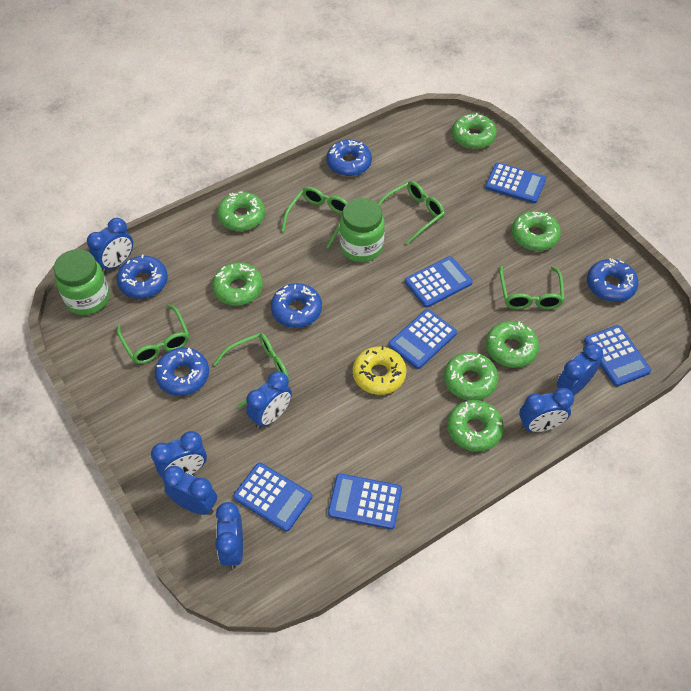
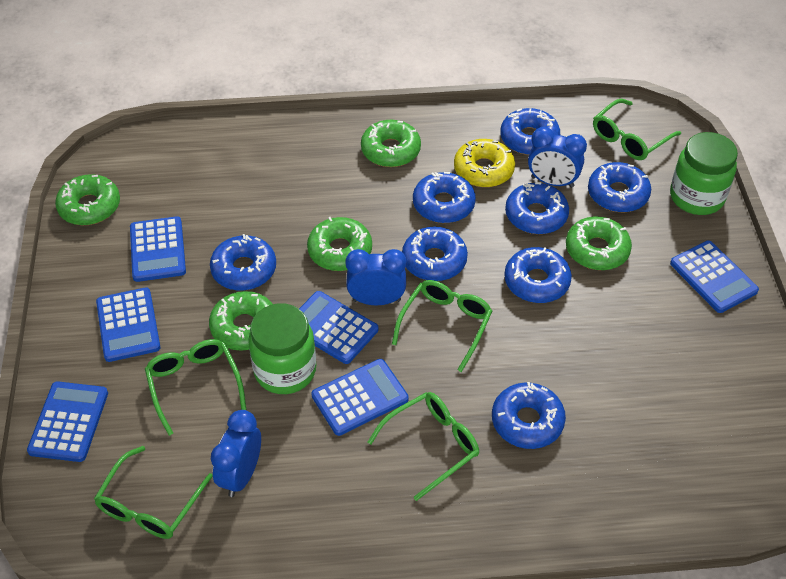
blue clock: [87,218,133,273] [151,431,207,477] [162,466,217,515] [215,502,243,569] [246,371,292,429] [519,388,574,432] [557,343,603,395] = 7 -> [211,410,261,497] [345,249,407,305] [528,127,587,188] = 3
blue donut: [117,254,168,299] [155,347,209,396] [271,283,322,328] [326,140,372,176] [587,258,638,302] = 5 -> [210,234,276,291] [402,227,468,281] [413,172,476,223] [492,382,566,449] [500,108,560,155] [504,247,572,303] [505,182,569,234] [588,162,651,212] = 8
green donut: [212,262,263,306] [217,191,265,231] [444,352,499,400] [447,400,504,452] [452,113,497,149] [486,321,539,368] [512,211,561,251] = 7 -> [55,174,120,225] [209,291,273,351] [307,217,372,271] [361,120,421,167] [566,216,632,270] = 5

